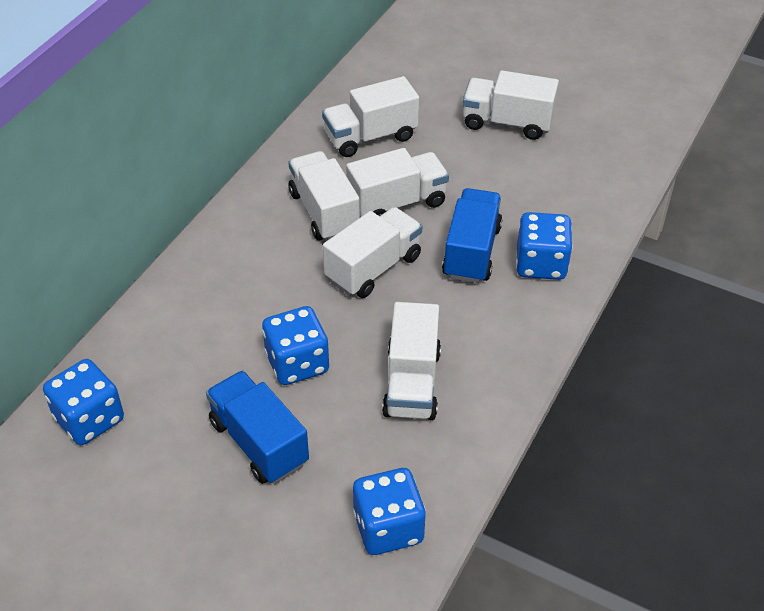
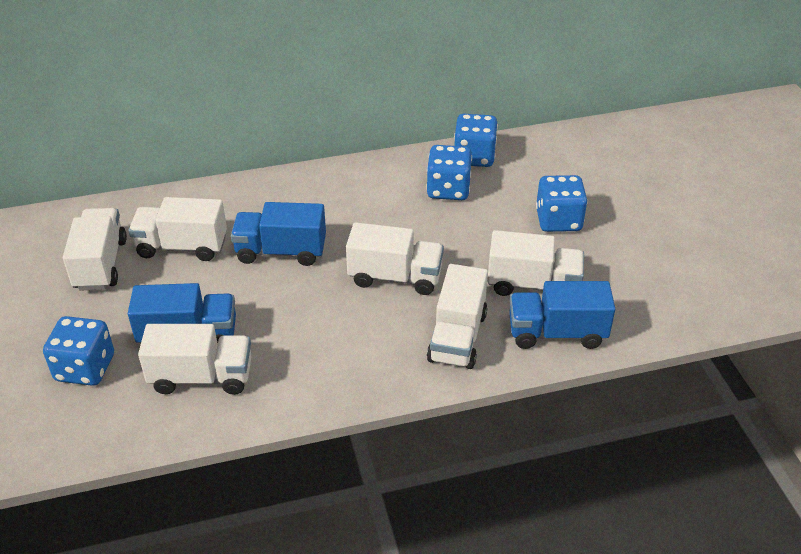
blue truck: [206,370,309,484] [442,188,502,283] = 2 -> [128,283,236,343] [231,202,326,266] [509,281,615,349] = 3

